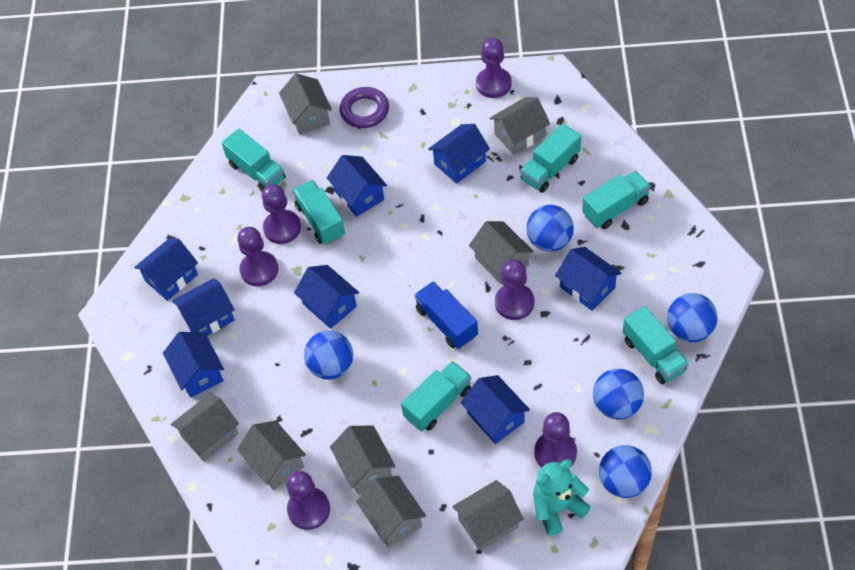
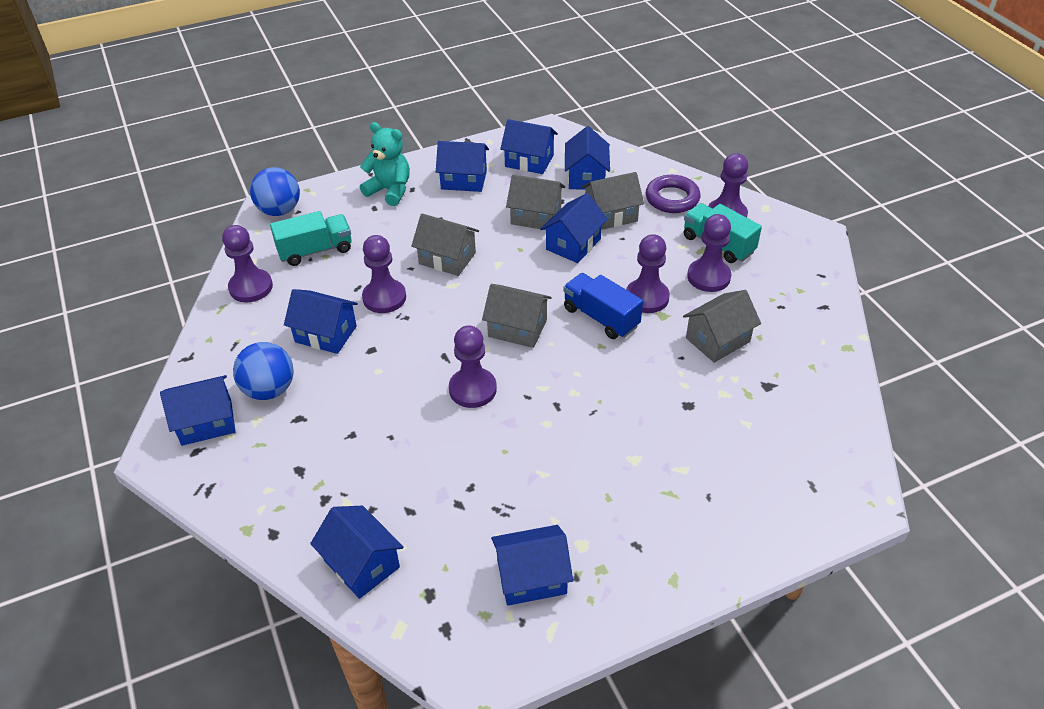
blue ball: [304,330,353,380] [527,205,574,252] [593,369,644,419] [599,445,652,498] [667,293,718,342] = 5 -> [233,342,294,400] [250,167,300,216] = 2
grey house: [171,393,239,461] [237,420,306,490] [279,73,332,135] [330,426,396,494] [356,476,426,547] [452,480,524,551] [469,221,534,285] [490,97,550,155] = 8 -> [411,214,479,276] [482,284,552,348] [506,175,565,230] [581,172,644,230] [683,290,761,363] = 5
turquoise truck: [221,128,285,192] [293,180,345,245] [401,361,471,431] [520,123,581,193] [582,171,651,229] [623,306,689,384] = 6 -> [270,211,352,266] [684,203,762,263] = 2

